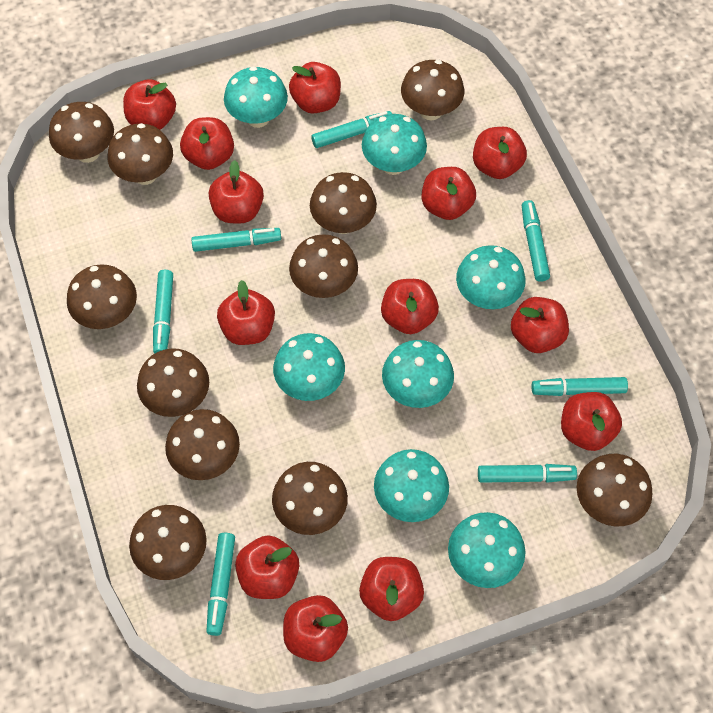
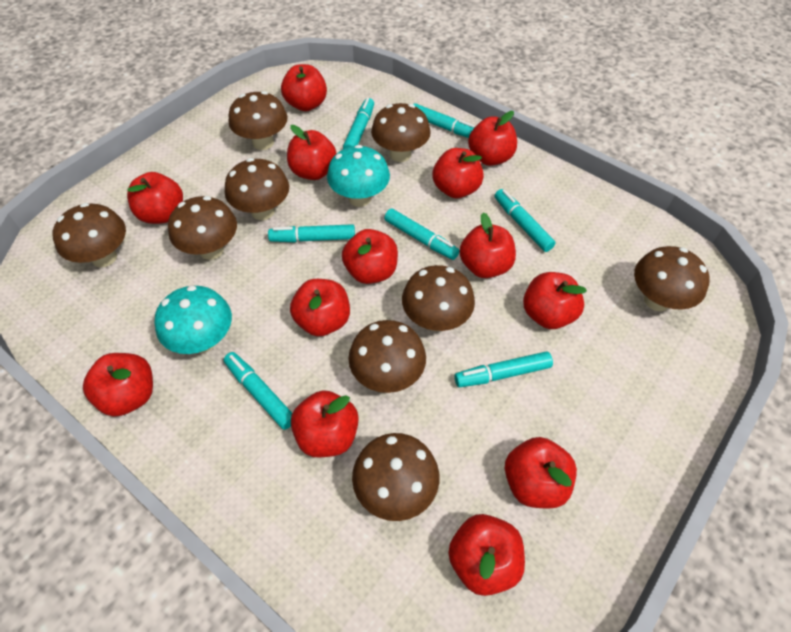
brown mushroom: [49,102,114,163] [67,264,137,329] [108,123,173,185] [129,505,207,580] [137,348,209,417] [165,409,240,480] [272,462,348,535] [289,234,358,298] [310,172,377,234] [401,60,464,120] [577,454,653,526] = 11 -> [53,203,126,268] [168,196,237,260] [225,158,289,220] [228,91,288,150] [348,320,426,393] [352,433,439,521] [371,103,431,162] [402,265,475,331] [634,246,710,311] = 9
turquoise mushroom: [224,66,288,128] [273,333,345,401] [362,114,427,175] [374,449,449,522] [382,340,454,408] [448,512,525,588] [456,245,526,309] = 7 -> [154,285,232,354] [327,145,390,207] = 2

